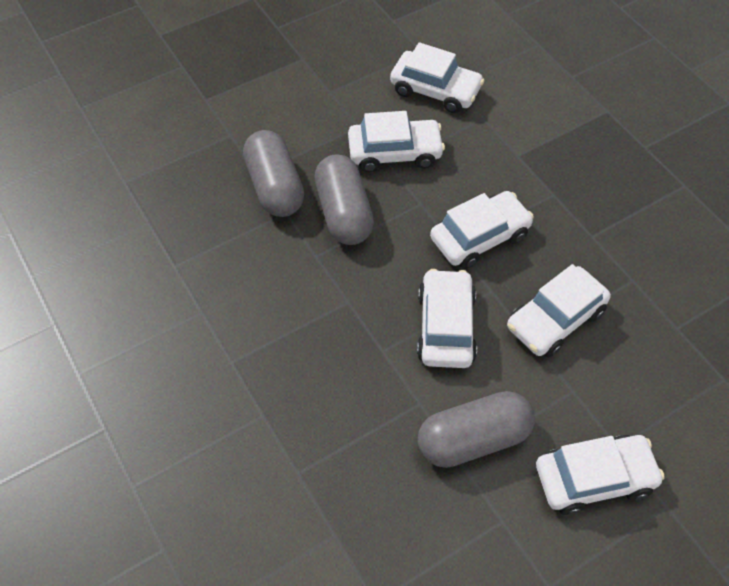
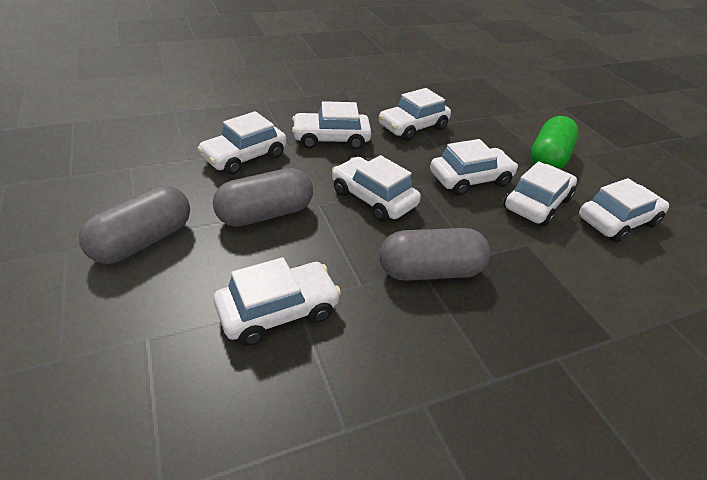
green capsule: none = 0 -> [530,116,578,170] = 1
white car: [348,111,445,172] [390,42,485,113] [417,269,477,368] [430,191,534,269] [507,264,611,357] [536,435,665,515] = 6 -> [197,111,287,175] [214,257,341,346] [292,101,371,150] [332,155,421,222] [379,88,451,141] [430,139,518,196] [503,161,577,227] [579,178,669,243] = 8

